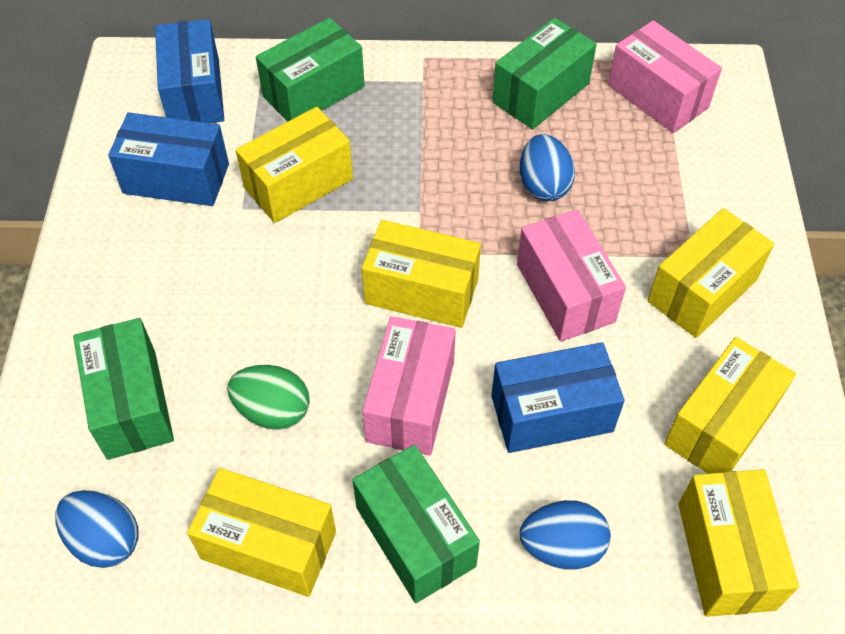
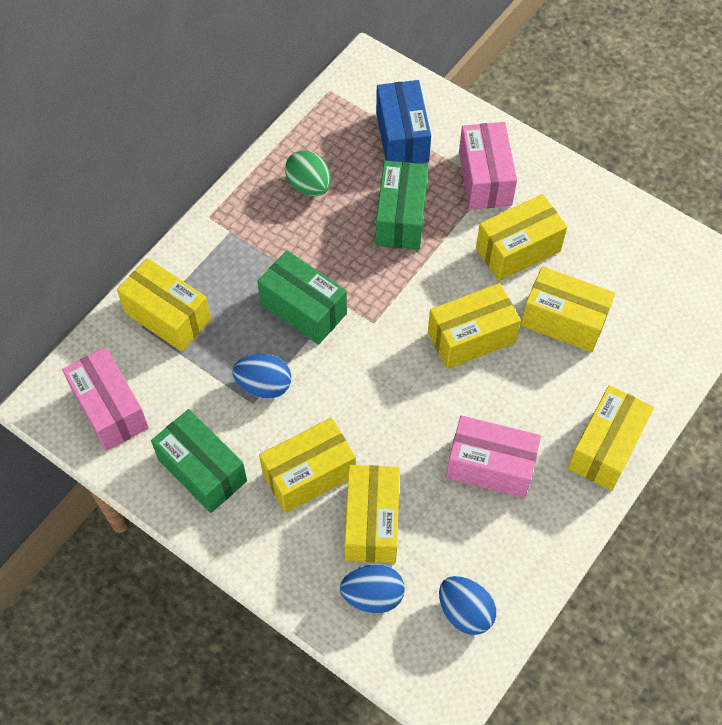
blue box: [108,112,229,206] [155,19,224,123] [491,342,625,453] = 3 -> [376,80,431,164] = 1
green box: [73,318,174,460] [256,17,365,121] [353,445,480,603] [492,18,597,129] = 4 -> [151,409,247,513] [257,250,347,345] [376,161,429,250] = 3
yellow box: [187,468,336,597] [236,107,353,223] [362,220,481,328] [648,208,774,338] [664,337,796,474] [678,469,799,617] = 6 -> [117,258,211,352] [259,418,356,513] [344,465,400,563] [428,283,521,369] [476,194,567,281] [521,266,615,352] [568,385,654,491] = 7

